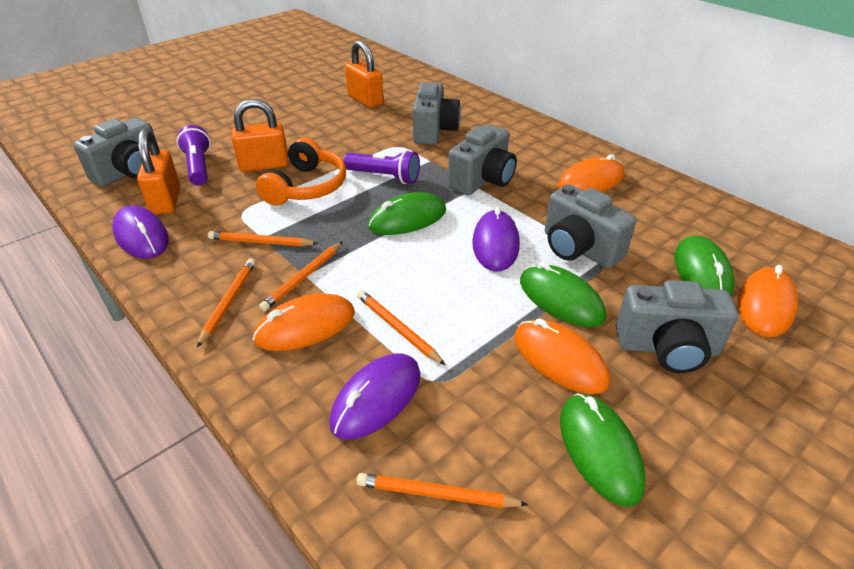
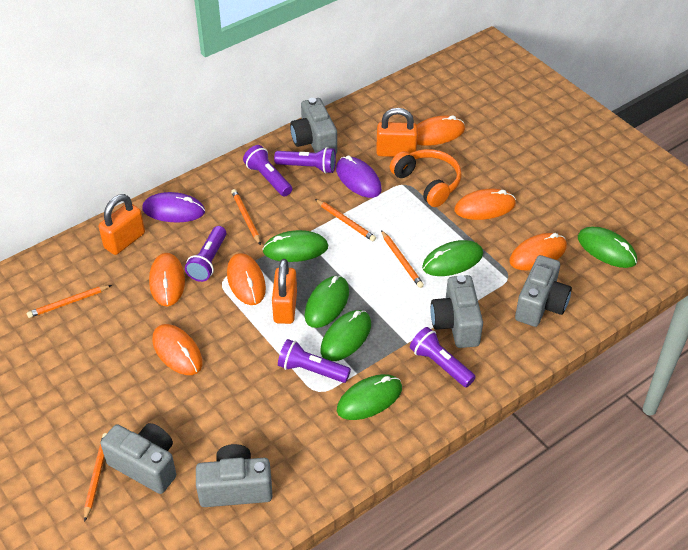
green mouse: [368,192,446,235] [520,262,606,327] [560,393,646,507] [674,236,734,296] = 4 -> [262,230,328,262] [304,276,349,328] [320,310,371,361] [337,374,402,420] [422,240,483,276] [578,227,637,268] = 6
orange mouse: [252,293,355,351] [514,318,610,394] [558,154,624,192] [738,265,798,338] = 4 -> [149,253,185,306] [152,324,203,375] [227,253,266,305] [417,115,465,146] [454,189,516,220] [509,233,567,270] = 6
purple flashlight: [177,125,210,186] [343,150,420,184] = 2 -> [185,226,227,282] [243,145,292,197] [274,147,336,174] [278,339,351,383] [410,327,476,387] = 5
purple mouse: [112,205,169,258] [329,353,420,439] [472,206,520,272] = 3 -> [142,192,205,222] [336,155,382,198] = 2

